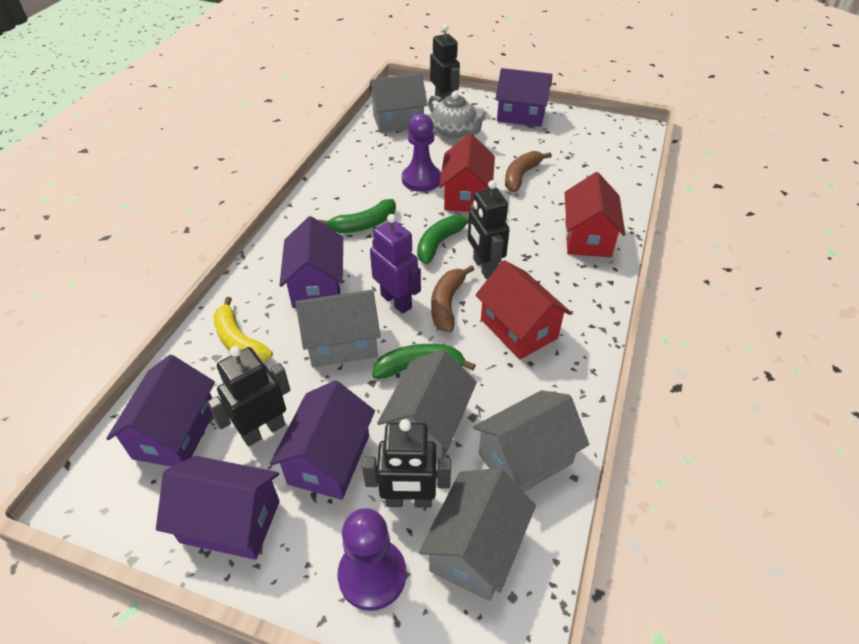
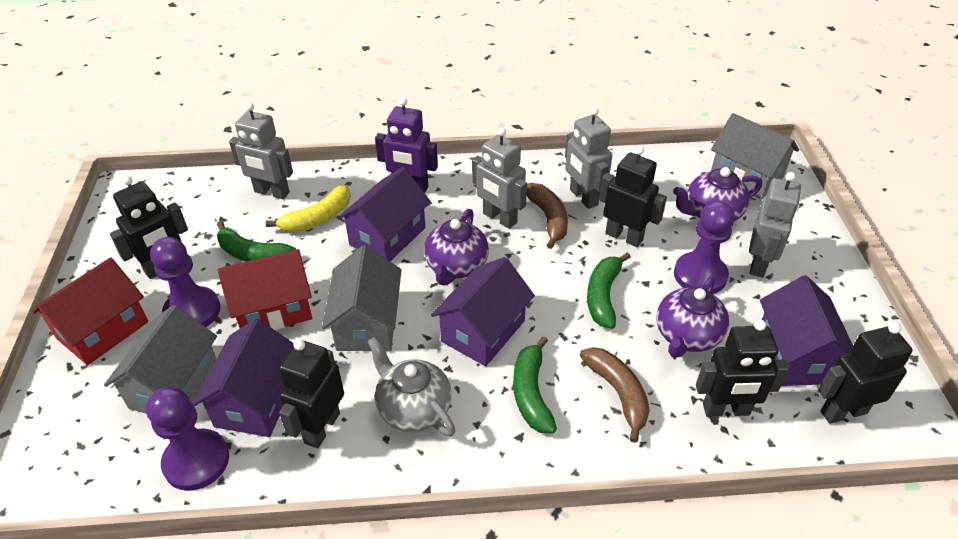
black robot: [207,346,290,447] [362,419,451,508] [430,24,460,102] [468,180,510,279] = 4 -> [110,176,188,279] [279,339,344,448] [599,146,667,247] [696,320,789,417] [818,322,913,424] = 5
grey house: [296,290,381,368] [368,73,428,133] [377,349,477,463] [419,468,536,601] [473,390,589,492] = 5 -> [104,305,217,414] [322,246,402,351] [711,113,799,199] = 3
grey robot: none = 0 -> [229,102,293,199] [472,127,527,229] [565,107,613,209] [749,172,801,278] = 4
purple house: [106,355,215,467] [156,456,280,560] [270,380,375,500] [279,216,343,308] [495,68,552,127] = 5 -> [193,318,294,437] [337,167,431,261] [431,257,535,366] [760,275,853,386] = 4
purple pawn: [338,508,406,611] [402,113,441,192] = 2 -> [146,387,229,491] [150,237,220,327] [674,201,735,294] = 3
purple teapot: none = 0 -> [424,209,489,285] [656,276,729,358] [673,167,762,221] = 3
red house: [439,133,495,212] [475,260,572,359] [564,172,626,257] = 3 -> [32,257,148,365] [218,249,312,330] = 2

